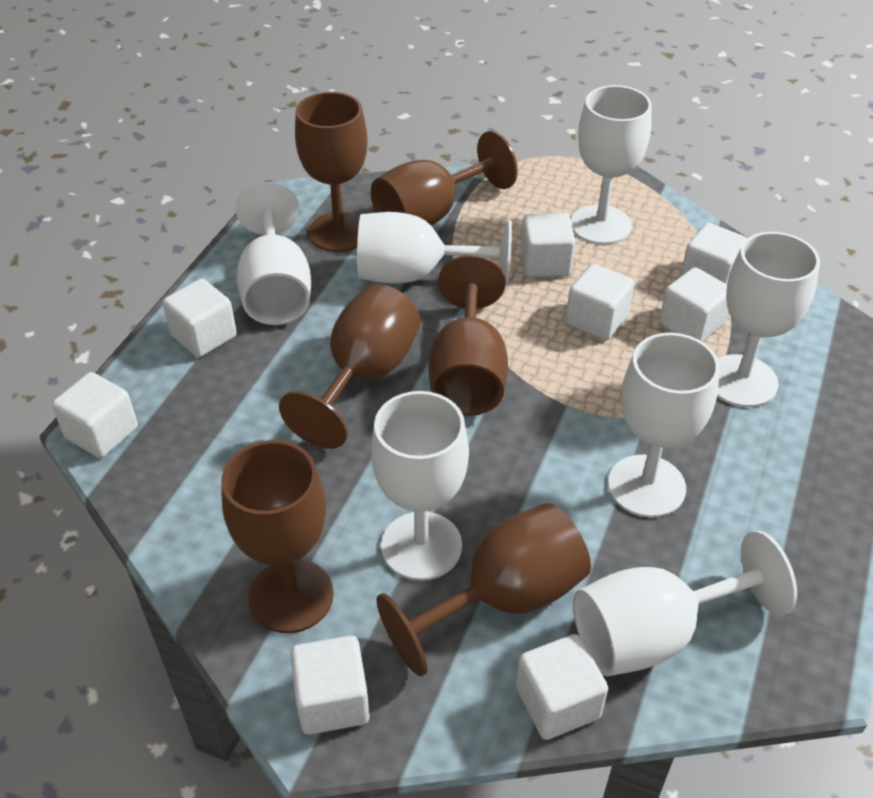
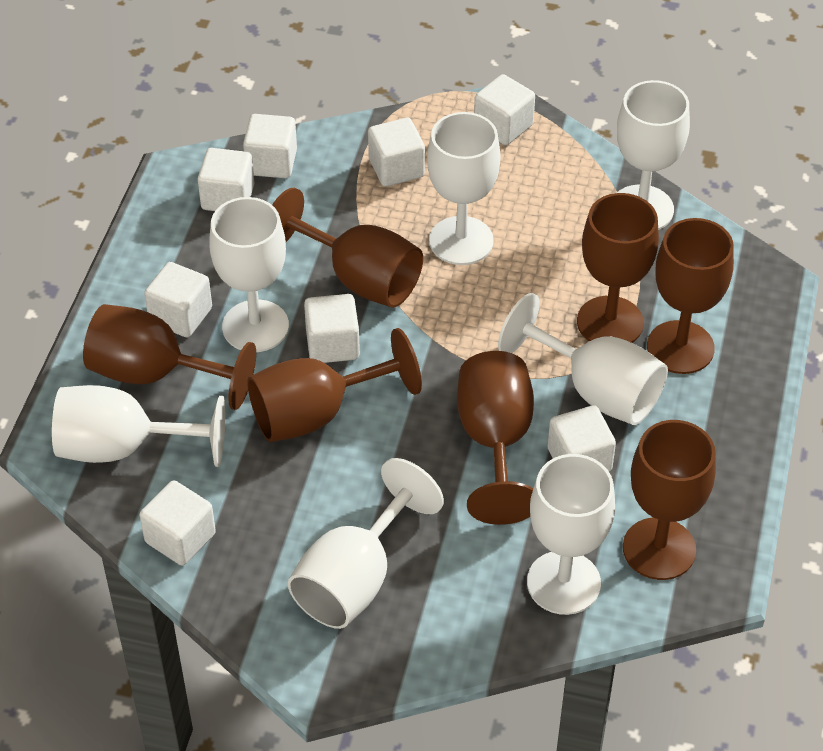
brown goblet: [221,440,334,633] [279,284,420,449] [295,92,368,252] [371,131,518,226] [376,503,591,676] [429,255,508,416] = 6 -> [83,304,256,410] [247,328,422,442] [272,188,423,308] [457,351,534,525] [577,193,659,343] [623,420,716,580] [647,218,734,374] = 7

